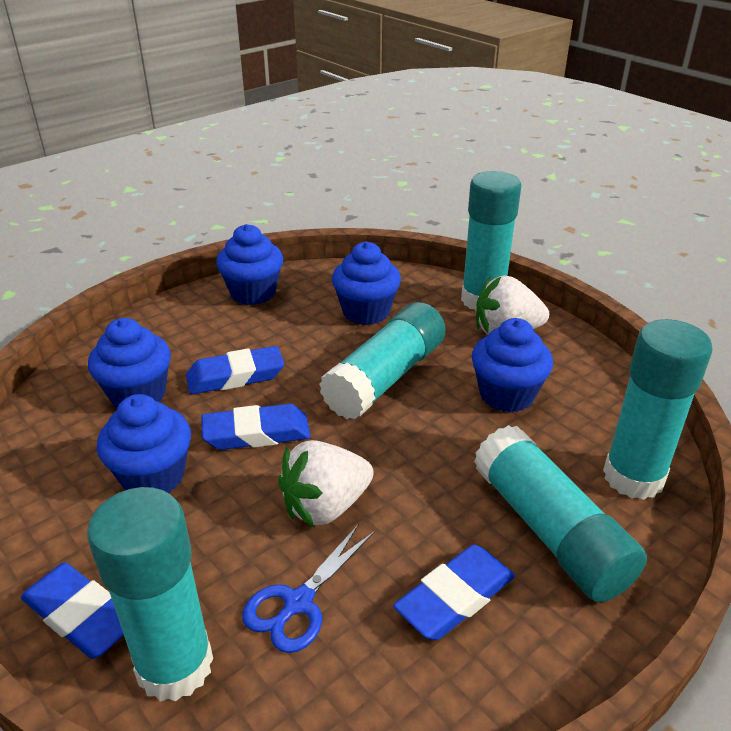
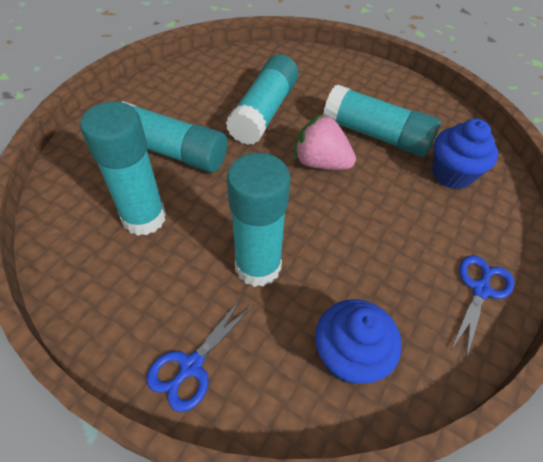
blue cupcake: [88,318,171,407] [97,394,191,493] [216,224,283,305] [332,242,401,325] [472,318,553,413] = 5 -> [315,299,401,384] [432,119,498,190] = 2
blue eraser: [21,562,124,659] [186,346,284,395] [201,404,311,450] [393,545,515,640] = 4 -> none = 0
blue scissors: [242,524,375,653] = 1 -> [147,297,254,412] [452,255,514,359] = 2
pink strawberry: none = 0 -> [294,114,356,170] = 1
white strawberry: [278,440,374,527] [476,275,549,334] = 2 -> none = 0

